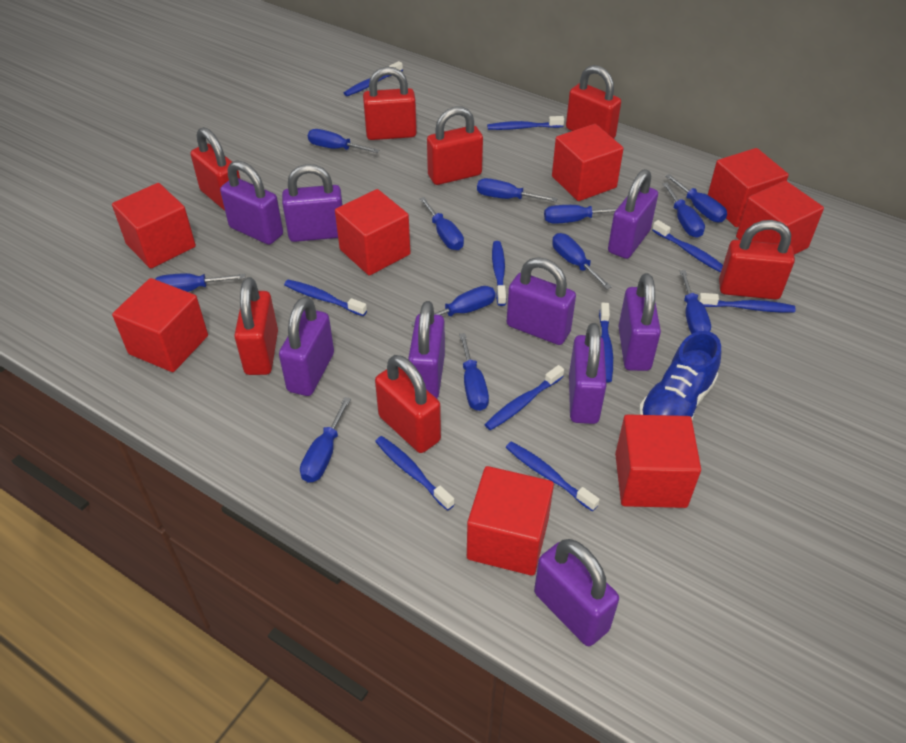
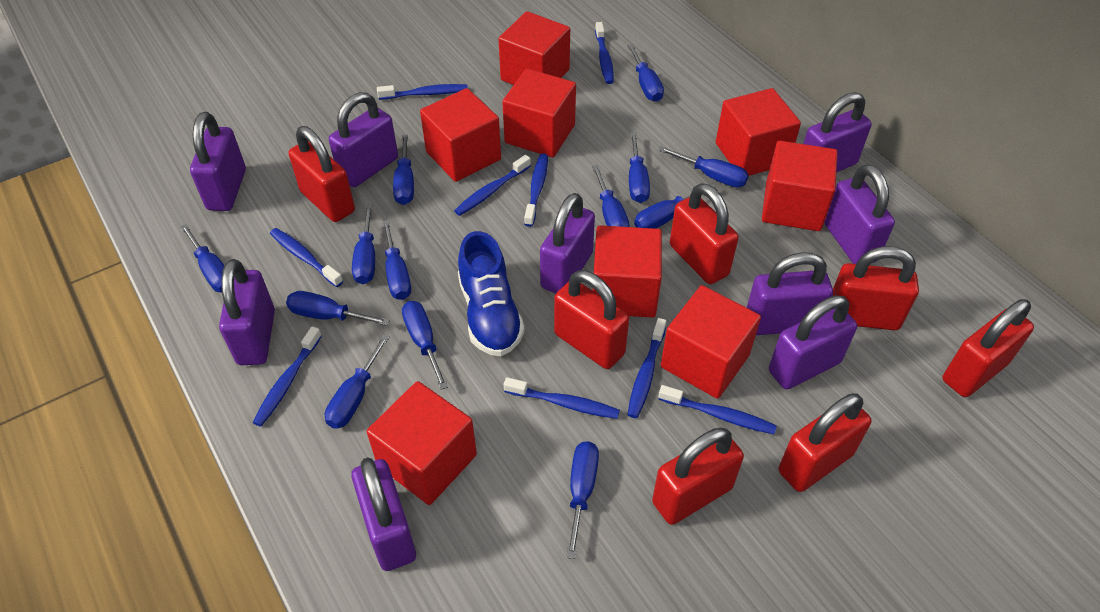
blue screwdriver: [155,273,245,292] [300,397,351,483] [308,129,379,153] [411,286,496,327] [419,197,464,250] [459,333,489,411] [477,178,558,202] [544,205,617,224] [552,233,612,289] [662,182,705,238] [665,174,727,222] [680,270,711,334] = 12 -> [180,224,224,292] [286,291,390,326] [325,334,390,429] [352,204,375,284] [382,220,411,300] [393,135,414,205] [402,301,448,390] [566,441,599,559] [592,165,629,227] [627,44,664,102] [629,133,650,203] [634,183,715,229] [659,146,749,187] = 13
blue toothbrush: [284,280,367,316] [344,61,403,96] [375,436,455,510] [484,365,564,431] [487,116,564,130] [492,241,506,306] [506,441,600,512] [599,303,613,382] [652,220,723,273] [699,293,796,312] = 10 -> [252,326,322,427] [270,228,343,287] [377,84,468,100] [454,155,531,216] [504,377,620,419] [524,153,548,227] [595,22,614,84] [627,318,666,418] [658,385,777,434] = 9

